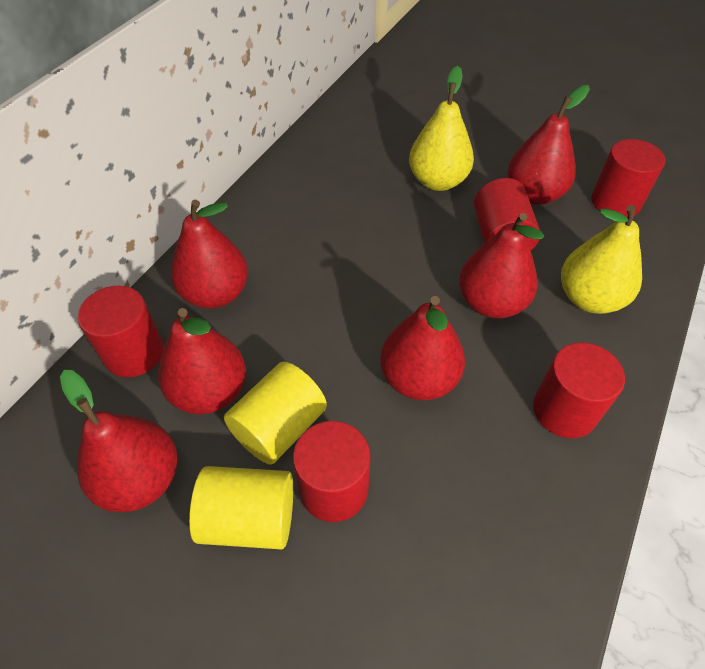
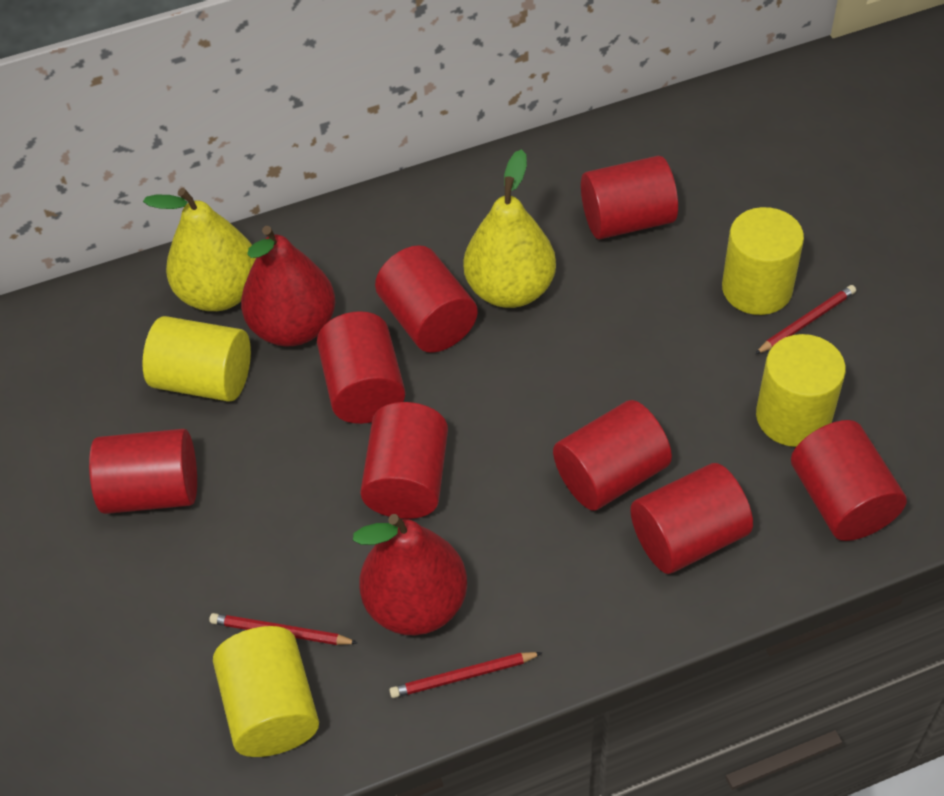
red cylinder: [78,286,164,377] [293,421,371,522] [474,178,540,251] [533,342,625,438] [591,139,665,217] = 5 -> [89,429,197,514] [317,311,405,424] [360,402,448,519] [375,245,478,353] [553,400,672,511] [581,156,678,240] [630,463,753,574] [791,420,907,541] = 8
red pear: [60,370,177,512] [158,308,246,414] [171,200,248,308] [380,296,465,400] [459,213,544,319] [508,85,590,205] = 6 -> [241,226,335,347] [353,514,467,635] = 2
red pencil: none = 0 -> [209,613,358,645] [389,652,543,698] [755,285,856,354] = 3
yellow cylinder: [189,466,293,550] [224,362,327,465] = 2 -> [142,316,251,402] [213,626,319,757] [722,207,804,315] [756,334,846,447] = 4

